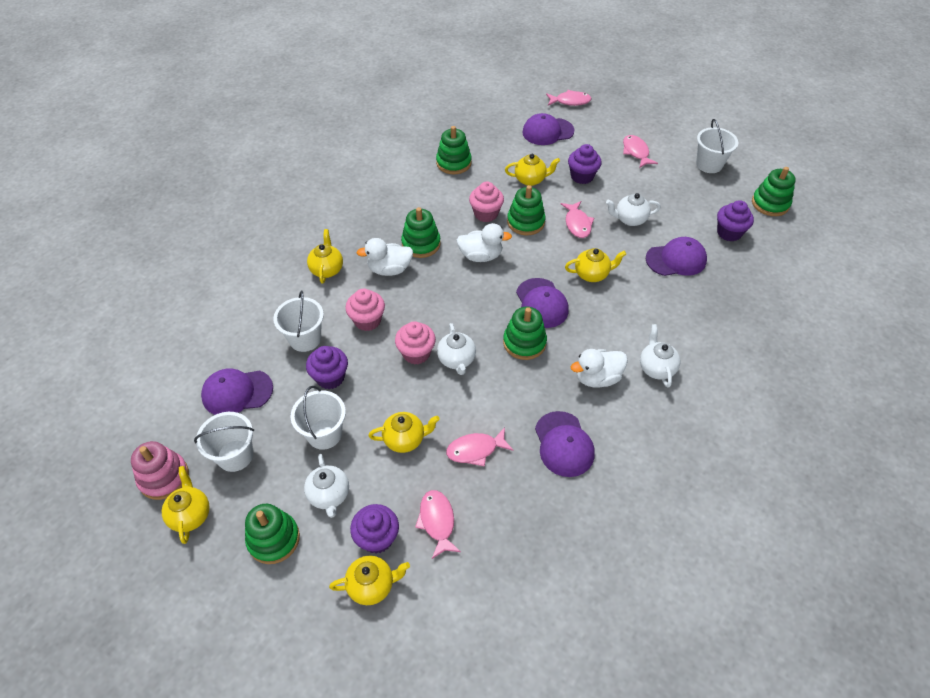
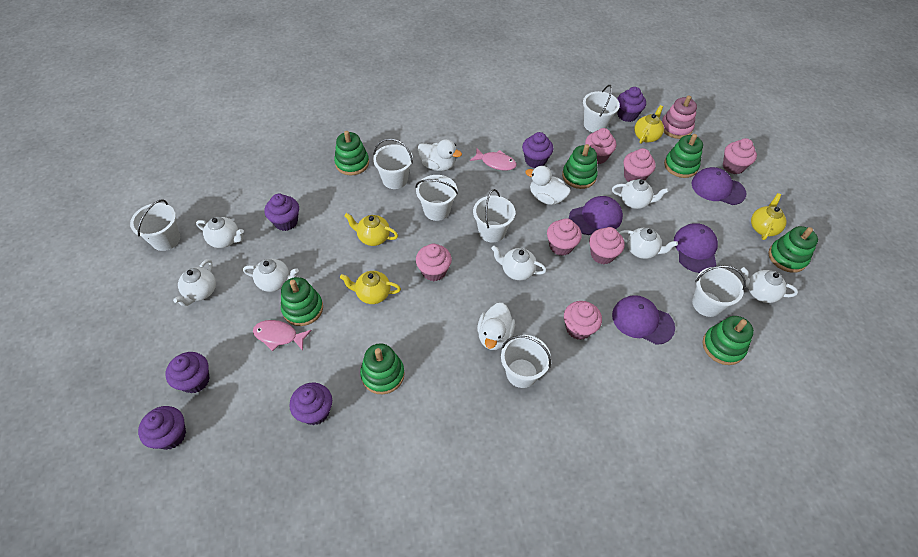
green stacking toy: [245,504,300,564] [401,207,441,258] [436,126,472,174] [503,307,547,360] [507,185,546,235] [752,167,796,216] = 6 -> [281,277,323,326] [334,131,369,176] [360,343,405,394] [562,144,598,189] [664,134,703,178] [703,316,754,365] [768,226,818,273] = 7
pink cupcake: [345,289,385,331] [395,321,436,365] [469,182,504,222] = 3 -> [416,244,452,281] [547,218,582,256] [564,301,602,340] [585,128,616,164] [589,227,625,264] [623,148,656,182] [723,138,757,174] = 7
pink fish: [415,490,461,559] [446,427,513,467] [546,90,592,106] [561,201,594,238] [623,135,658,168] = 5 -> [253,320,312,351] [470,148,517,171] = 2
purple cap: [201,368,273,415] [516,278,569,328] [522,113,574,145] [535,411,595,477] [646,237,707,276] = 5 -> [569,196,623,235] [612,295,675,345] [674,223,718,273] [692,167,746,205] = 4
purple cupcake: [306,346,348,389] [350,504,399,554] [568,144,601,184] [717,200,754,242] = 4 -> [138,406,186,450] [165,352,210,394] [265,194,299,231] [289,383,332,425] [522,132,554,168] [617,87,646,122] = 6
white bucket: [194,412,254,472] [273,290,324,352] [291,386,346,450] [696,119,738,173] = 4 -> [130,199,180,251] [373,138,413,189] [416,175,458,221] [473,189,515,242] [501,335,551,388] [583,85,620,133] [692,265,746,317] = 7
white teapot: [304,454,349,518] [437,323,476,375] [606,193,661,226] [640,324,680,388] = 4 -> [173,259,216,306] [196,217,244,248] [243,259,299,292] [491,246,547,280] [612,179,669,209] [619,228,678,259] [740,267,798,303] = 7
yellow teapot: [161,466,210,544] [307,229,343,284] [329,556,410,605] [368,412,440,453] [505,154,560,186] [565,248,626,282] = 6 -> [340,271,401,304] [344,213,398,246] [634,105,664,144] [751,193,787,240] = 4

